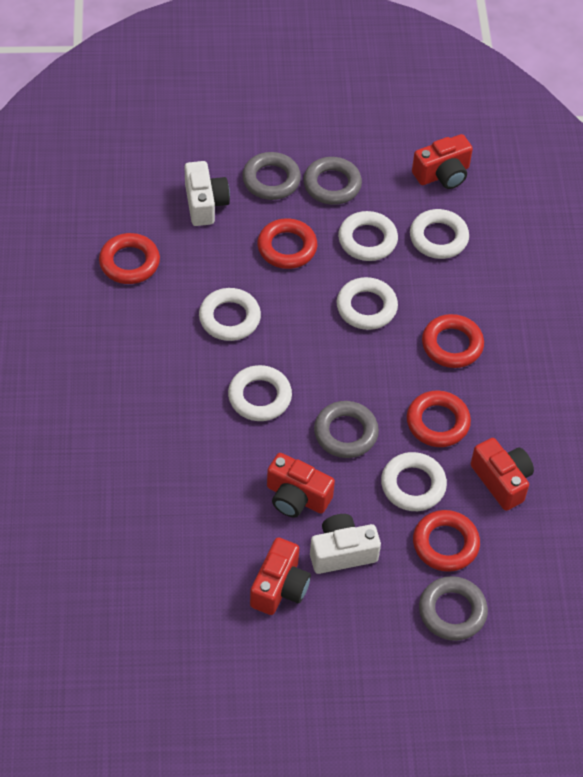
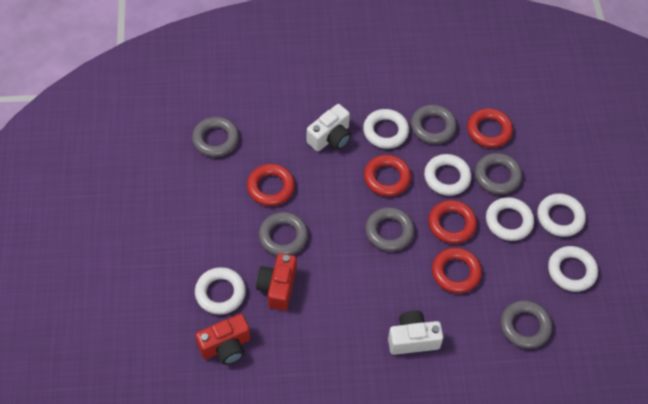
grey ring: [242,152,301,200] [303,157,362,205] [314,401,379,458] [419,576,488,641] = 4 -> [192,117,239,157] [259,212,308,256] [365,207,414,252] [411,104,457,144] [475,153,522,195] [501,300,552,349] = 6
red camera: [250,538,311,615] [267,453,335,518] [412,134,473,189] [471,438,534,511] = 4 -> [195,314,251,365] [256,253,297,311] = 2

